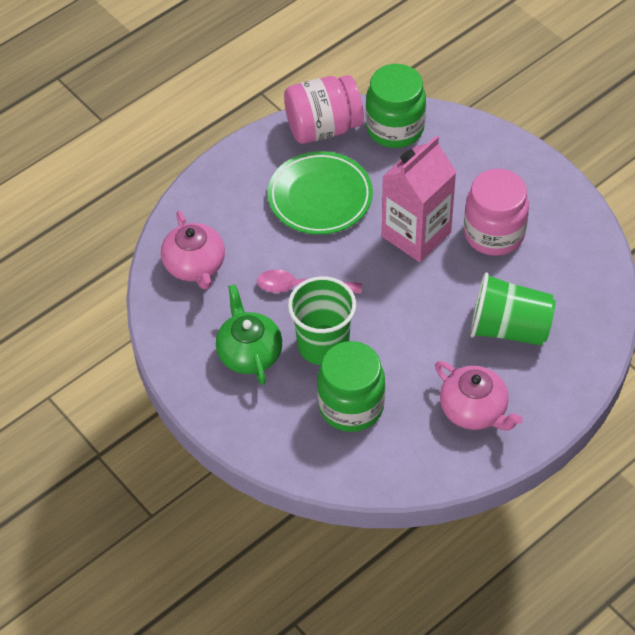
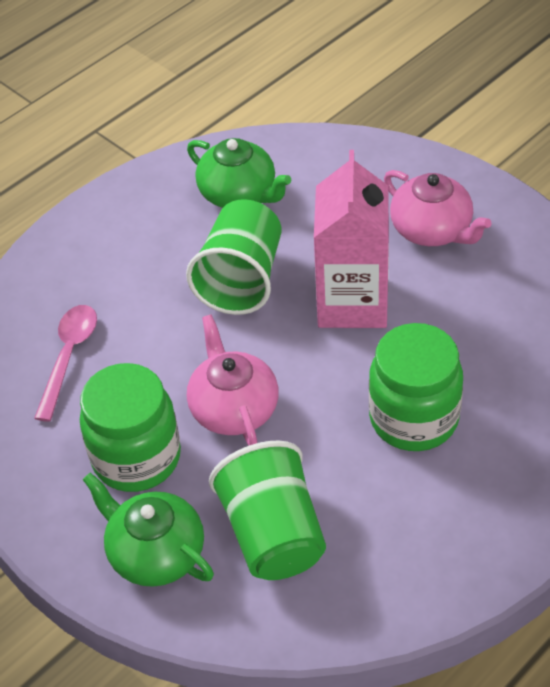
green plate: [268,151,373,235] = 1 -> none = 0
green teapot: [216,284,282,385] = 1 -> [83,473,214,587] [187,138,291,208] = 2
pink jar: [284,75,364,144] [464,169,529,256] = 2 -> none = 0

